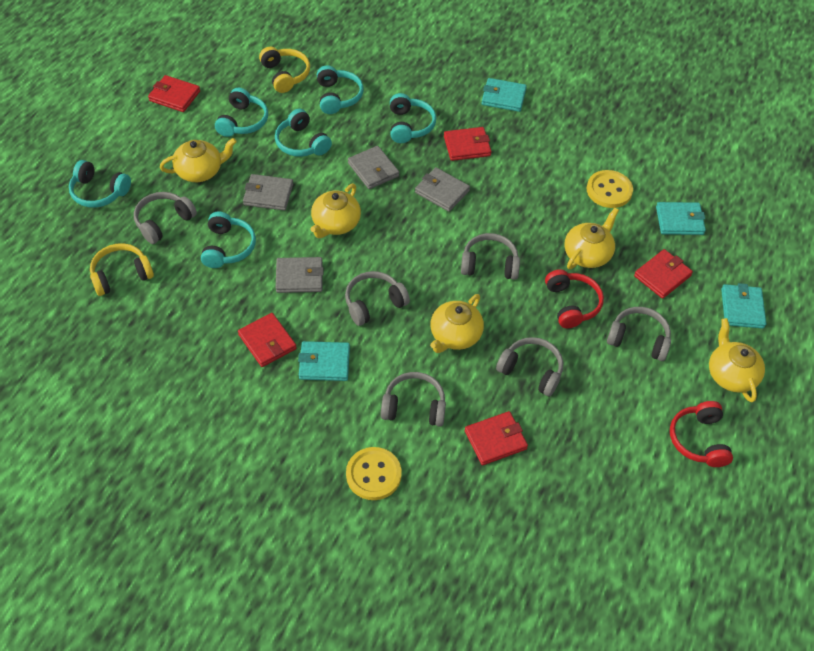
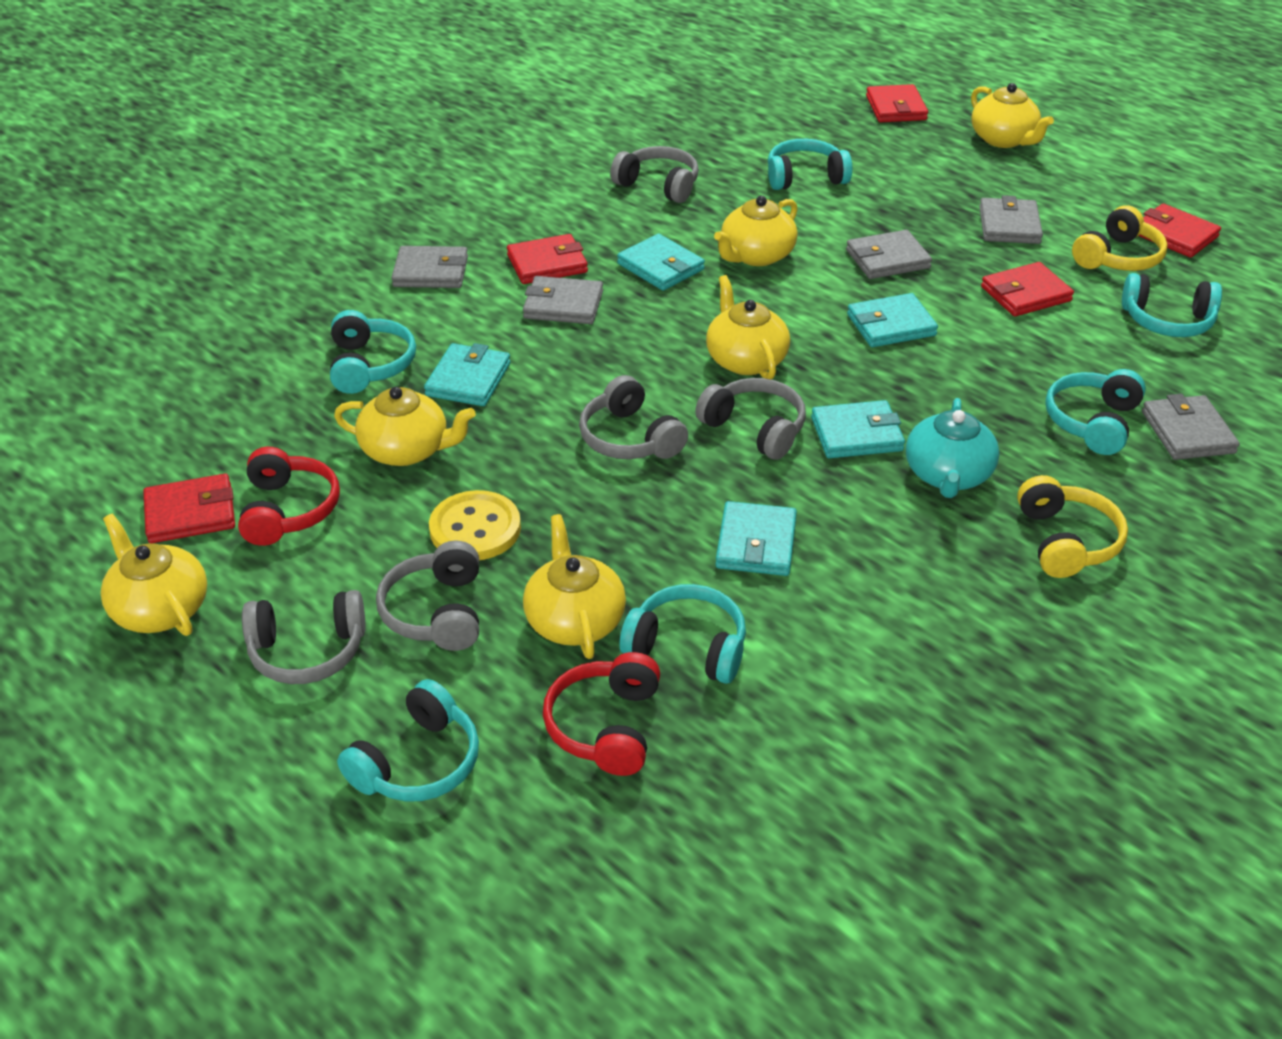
grey headphones: [134,192,197,244] [345,271,410,326] [381,372,446,427] [461,233,520,280] [496,337,563,396] [607,307,671,361] = 6 -> [242,590,366,684] [376,541,479,651] [579,375,688,459] [610,146,699,203] [695,378,806,460] = 5
grey wallet: [243,174,293,211] [276,257,324,293] [348,146,399,189] [415,167,470,212] = 4 -> [391,246,468,288] [523,276,603,324] [846,230,932,279] [979,195,1043,244] [1142,394,1240,460] = 5
turquoise teapot: none = 0 -> [906,398,999,498] = 1
turquoise wallet: [298,341,350,381] [482,78,527,112] [656,202,706,235] [721,283,766,329] = 4 -> [424,343,511,406] [617,233,705,291] [715,501,797,576] [811,400,905,458] [847,293,938,347] = 5
yellow button: [346,447,402,500] [587,170,633,208] = 2 -> [429,490,521,560] = 1
yellow teapot: [160,138,237,182] [311,184,361,238] [430,294,484,353] [564,208,619,269] [709,318,765,403] = 5 -> [101,514,207,636] [334,387,476,466] [523,514,626,659] [706,275,790,379] [714,196,798,266] [971,83,1054,148] = 6

